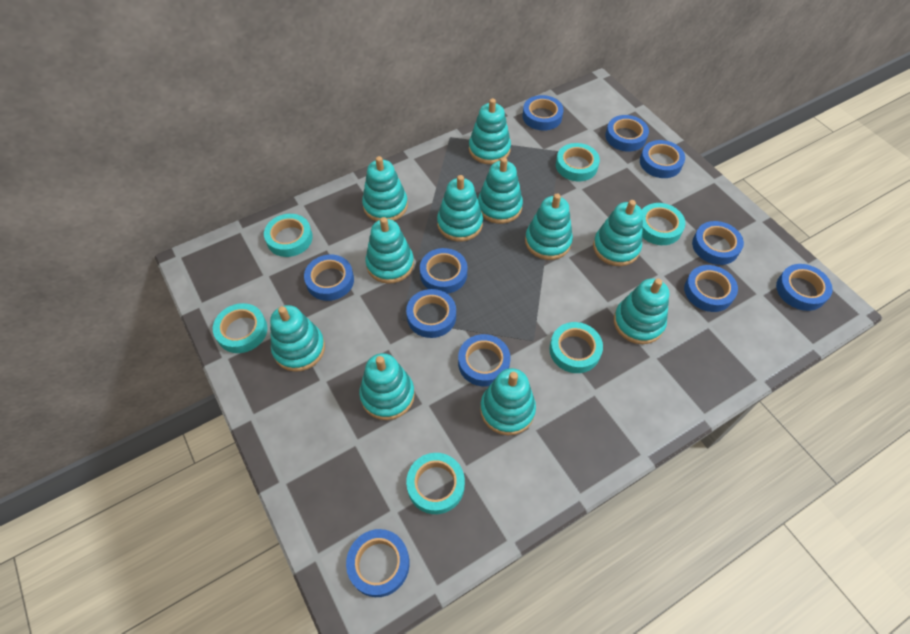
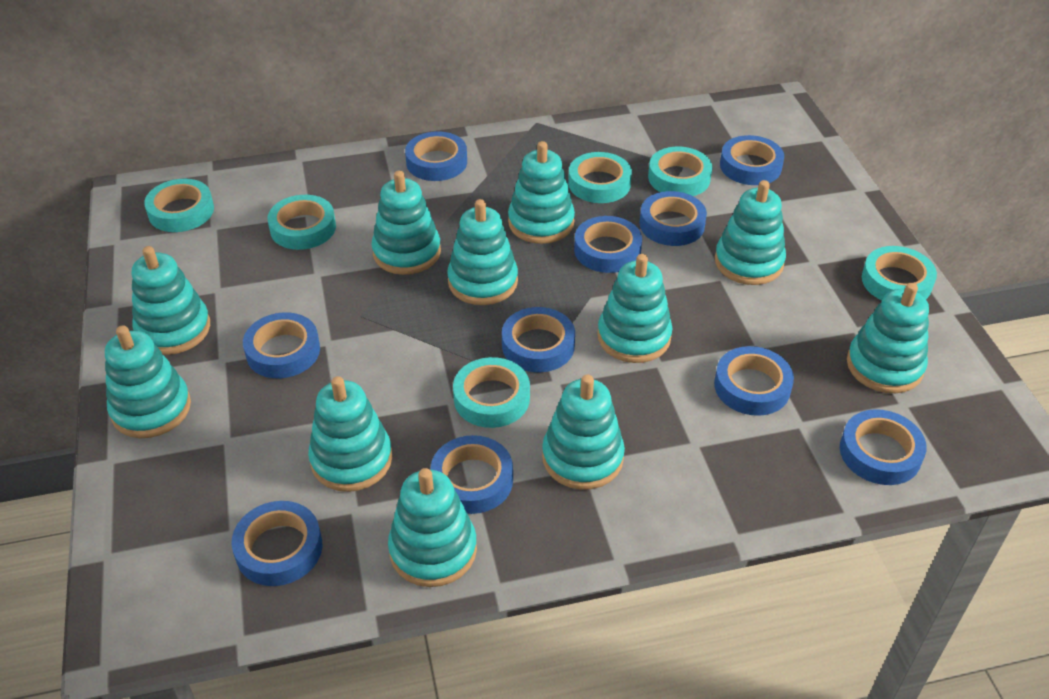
blue tape: [304,255,354,301] [346,529,410,597] [406,289,456,338] [420,248,467,294] [458,334,511,386] [522,95,564,131] [605,115,649,152] [640,140,685,178] [684,265,738,312] [692,221,744,265] [776,264,832,311] = 11 -> [231,501,322,586] [243,312,320,378] [405,131,467,181] [431,435,513,514] [502,307,575,372] [574,216,642,273] [640,191,707,246] [714,346,794,416] [720,135,784,185] [840,409,927,485] = 10

